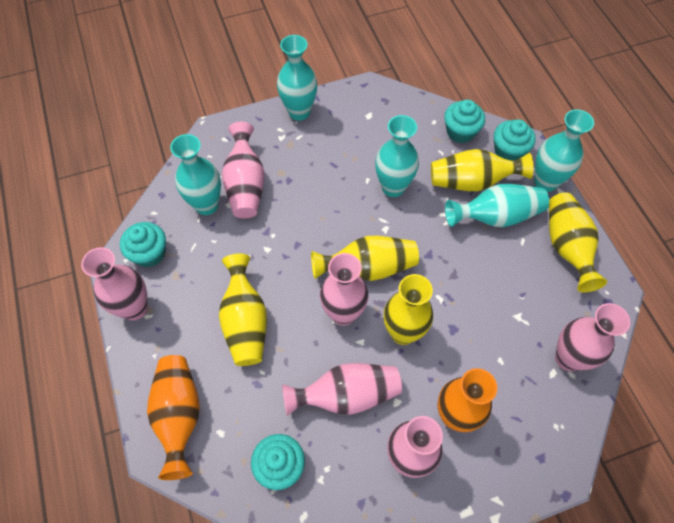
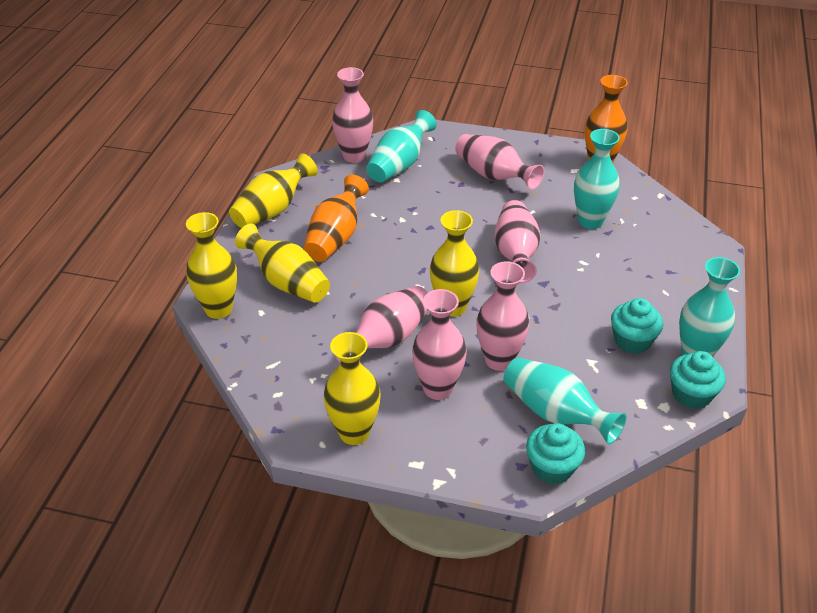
turquoise cupcake: [120,222,166,267] [251,434,305,490] [444,100,485,143] [494,119,536,161] = 4 -> [526,423,585,484] [611,298,663,354] [670,351,726,409] = 3
turquoise vase: [170,134,221,215] [277,35,317,121] [375,115,419,197] [445,184,549,227] [534,109,594,192] = 5 -> [366,110,437,182] [504,357,627,445] [574,129,620,229] [679,257,740,357] = 4

